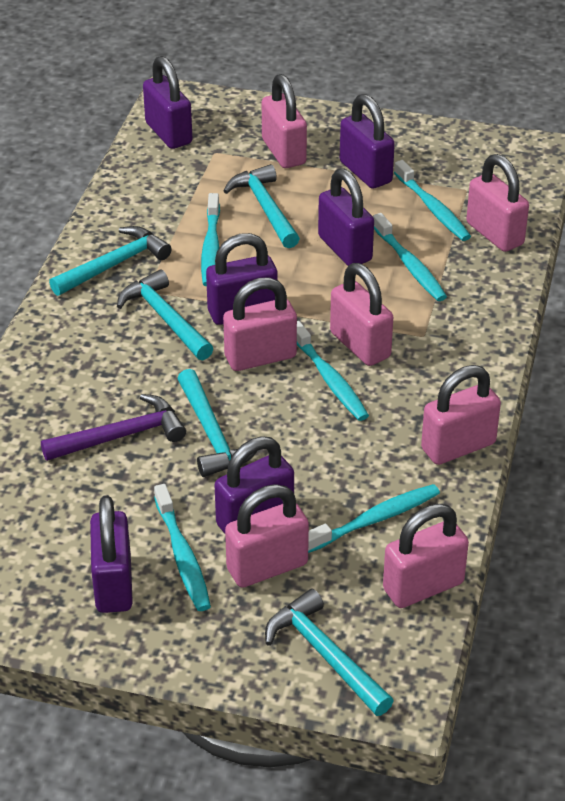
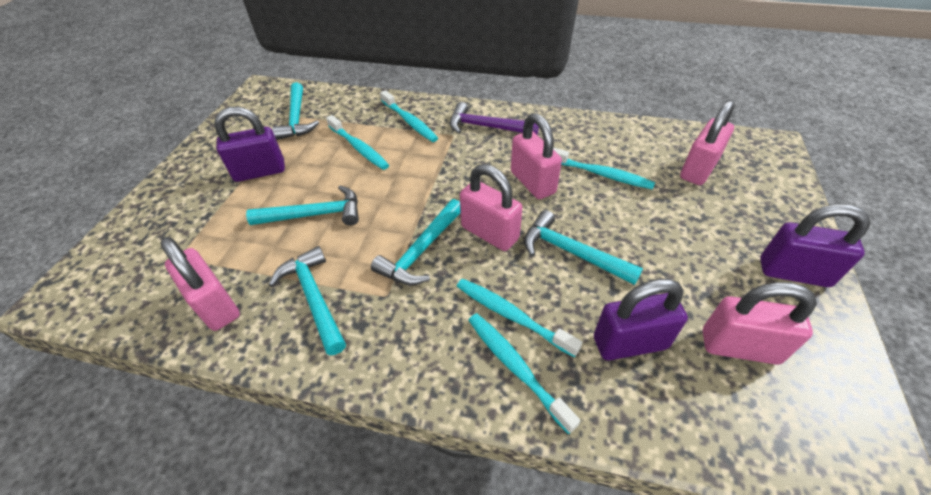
pink padlock: [223,277,297,371] [225,484,309,588] [262,74,307,168] [330,263,393,366] [383,504,469,608] [421,365,501,465] [466,154,529,252] = 7 -> [160,237,240,331] [460,164,522,251] [511,113,562,199] [680,100,735,185] [703,282,817,365] = 5
purple padlock: [90,495,133,613] [143,56,193,149] [206,233,278,325] [215,436,294,533] [318,168,374,266] [340,94,395,189] = 6 -> [214,107,285,182] [594,278,688,360] [760,204,870,287] = 3
turquoise toothbrush: [154,484,211,611] [201,193,220,287] [297,321,369,421] [308,484,440,553] [373,213,447,301] [394,160,471,241] = 6 -> [326,115,389,170] [380,90,438,142] [457,279,583,358] [468,313,580,434] [553,147,655,190] = 5

